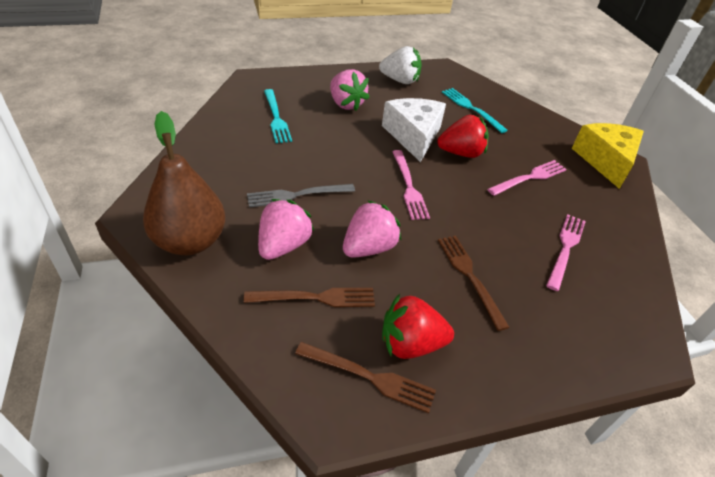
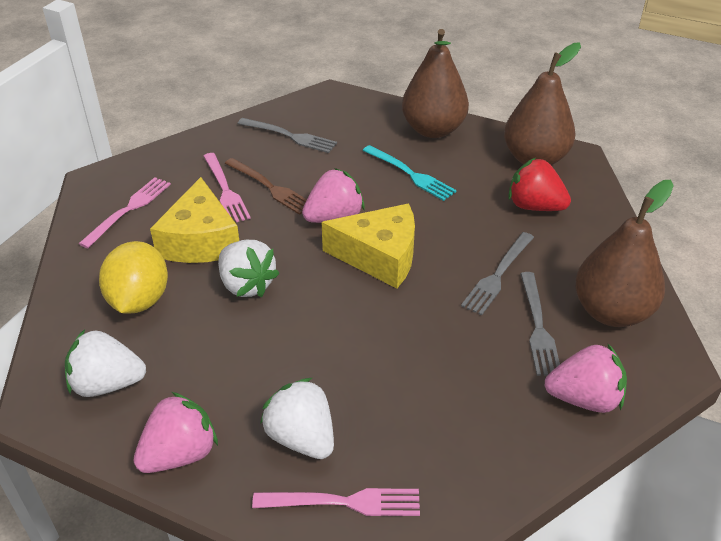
brown fork: [244,288,375,307] [295,342,436,413] [438,236,509,331] = 3 -> [225,158,307,215] = 1
brown pear: [143,111,225,255] = 1 -> [402,29,469,138] [504,42,581,165] [575,180,674,327] = 3
grey fork: [247,184,355,207] = 1 -> [238,118,337,153] [461,232,534,315] [520,272,560,376] = 3
red strawberry: [382,294,454,359] [437,115,488,158] = 2 -> [508,158,571,211] = 1
turquoise fork: [264,89,292,143] [442,88,508,133] = 2 -> [362,145,457,201] = 1
white cheese: [382,98,446,162] = 1 -> none = 0
white strawberry: [379,46,422,84] = 1 -> [65,329,146,397] [218,240,280,297] [260,378,334,459] = 3
yellow cheese: [572,123,644,189] = 1 -> [150,177,239,263] [322,204,415,288] = 2
yellow lemon: none = 0 -> [99,241,168,314] = 1

